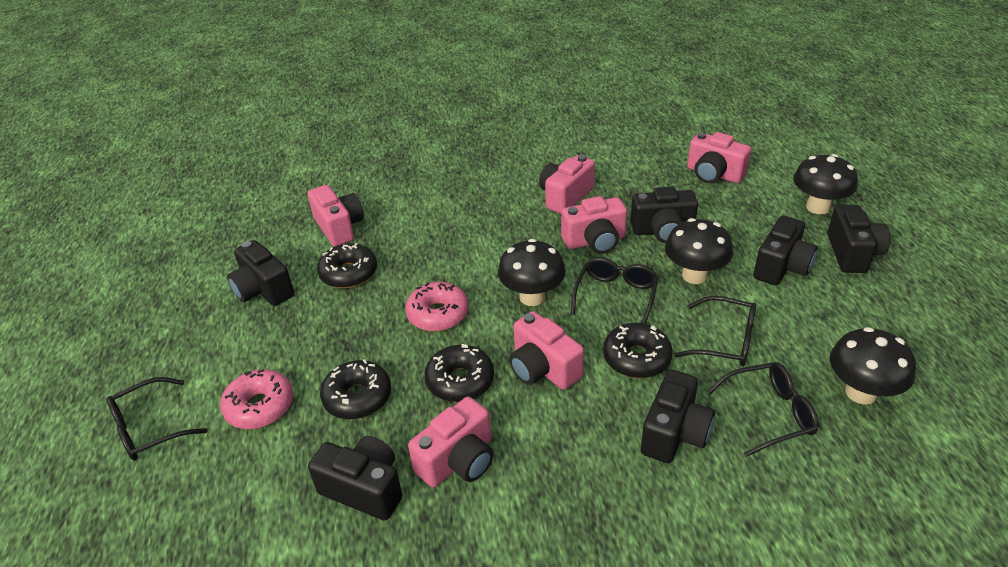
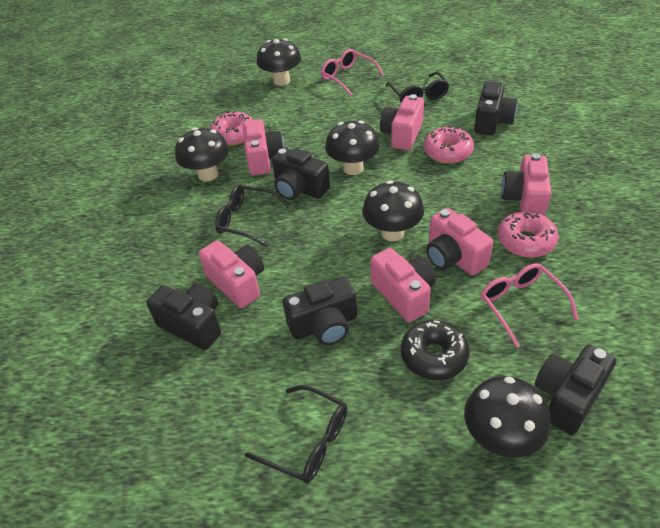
black camera: [227,240,294,306] [308,436,402,521] [630,187,698,243] [641,369,715,463] [754,216,818,285] [827,205,890,273] = 6 -> [146,283,221,350] [272,148,330,200] [283,277,357,345] [474,82,518,135] [535,344,616,435] = 5
black donut: [317,243,377,288] [320,359,391,419] [425,344,494,402] [603,323,673,378] = 4 -> [401,320,470,380] = 1
black glasses: [107,377,208,461] [571,257,659,324] [674,296,756,366] [707,362,818,457] = 4 -> [215,184,289,247] [245,385,347,483] [386,72,449,103] = 3
black mushroom: [498,239,566,306] [665,218,733,284] [793,154,858,214] [830,327,916,405] = 4 -> [175,127,229,181] [257,38,301,86] [325,120,380,175] [362,181,424,241] [464,376,551,458] = 5
pink donut: [220,369,293,429] [405,282,469,331] = 2 -> [210,111,253,146] [424,125,474,164] [498,211,559,257] = 3
pink glasses: none = 0 -> [321,49,384,96] [480,263,579,348] = 2

